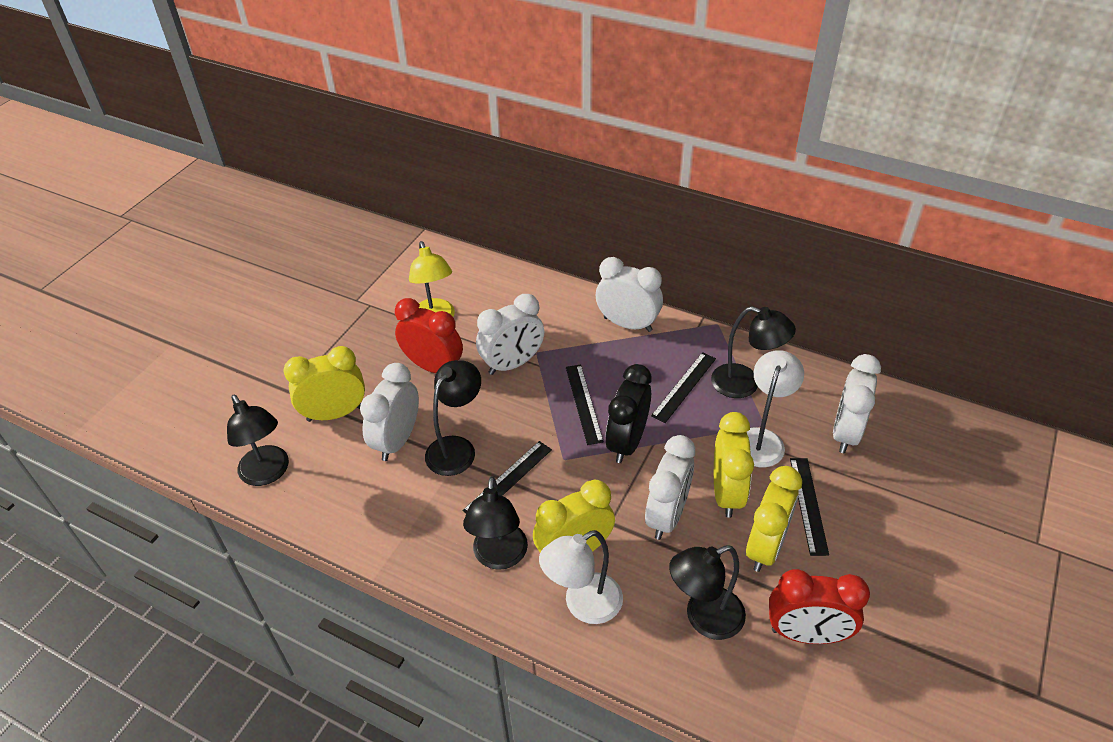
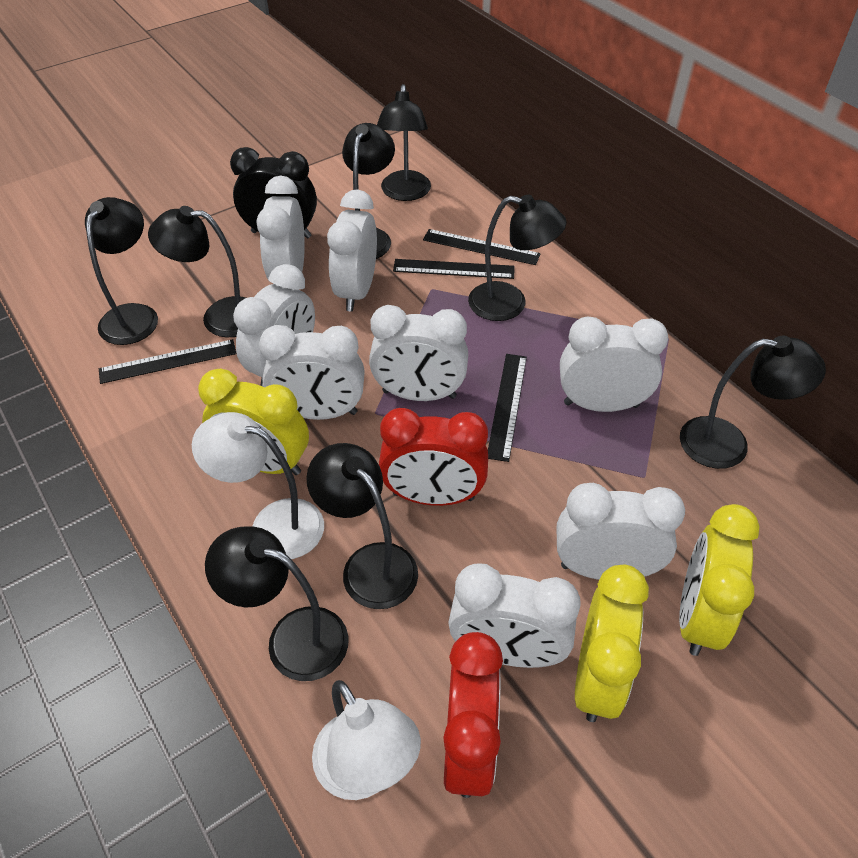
black lamp: [227,395,289,486] [425,360,481,476] [463,476,528,570] [669,545,746,640] [711,306,796,398] = 5 -> [85,197,158,345] [148,206,246,337] [205,526,348,681] [306,443,418,609] [342,123,395,259] [377,84,431,201] [468,195,566,321] [680,336,826,469] = 8
white clock: [360,363,419,461] [476,294,544,375] [596,257,663,332] [645,435,695,540] [833,354,881,453] = 5 -> [233,264,315,387] [257,176,305,279] [259,325,365,420] [327,189,377,311] [369,305,468,401] [448,563,581,668] [557,483,685,580] [560,317,668,412] = 8
yellow clock: [284,346,365,422] [533,479,615,552] [714,412,754,518] [746,466,802,572] = 4 -> [198,369,309,475] [575,565,649,722] [679,504,760,656] = 3
yellow lamp: [409,241,455,317] = 1 -> none = 0

